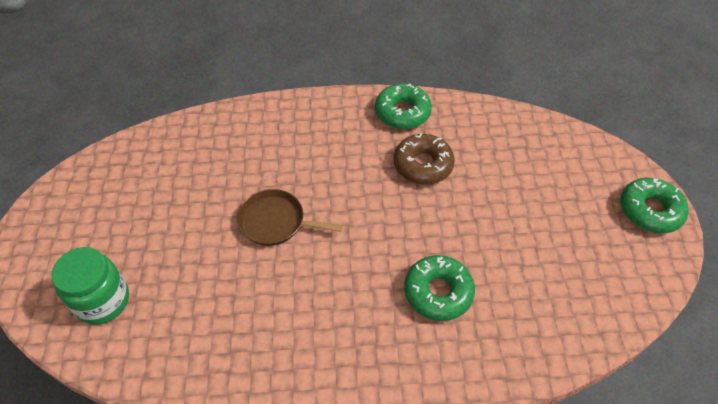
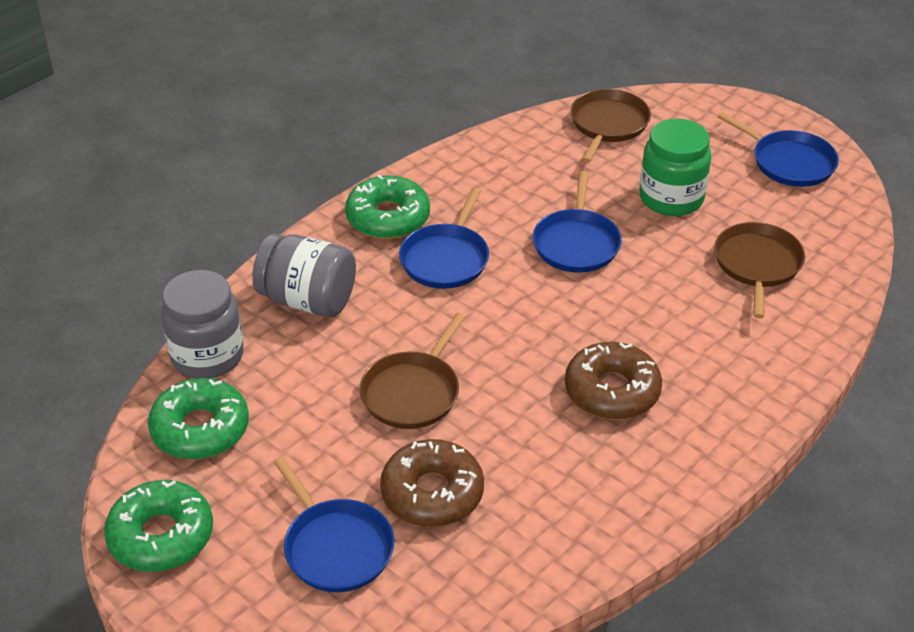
blue pan: none = 0 -> [274,458,394,592] [399,188,489,289] [533,171,622,273] [718,112,839,187] = 4
brown donut: [394,133,455,185] = 1 -> [380,439,484,527] [565,342,662,420] = 2
brown pan: [237,189,343,246] = 1 -> [359,313,465,429] [571,89,651,163] [714,222,805,319] = 3
grey jar: none = 0 -> [161,270,244,378] [252,233,356,317] = 2

